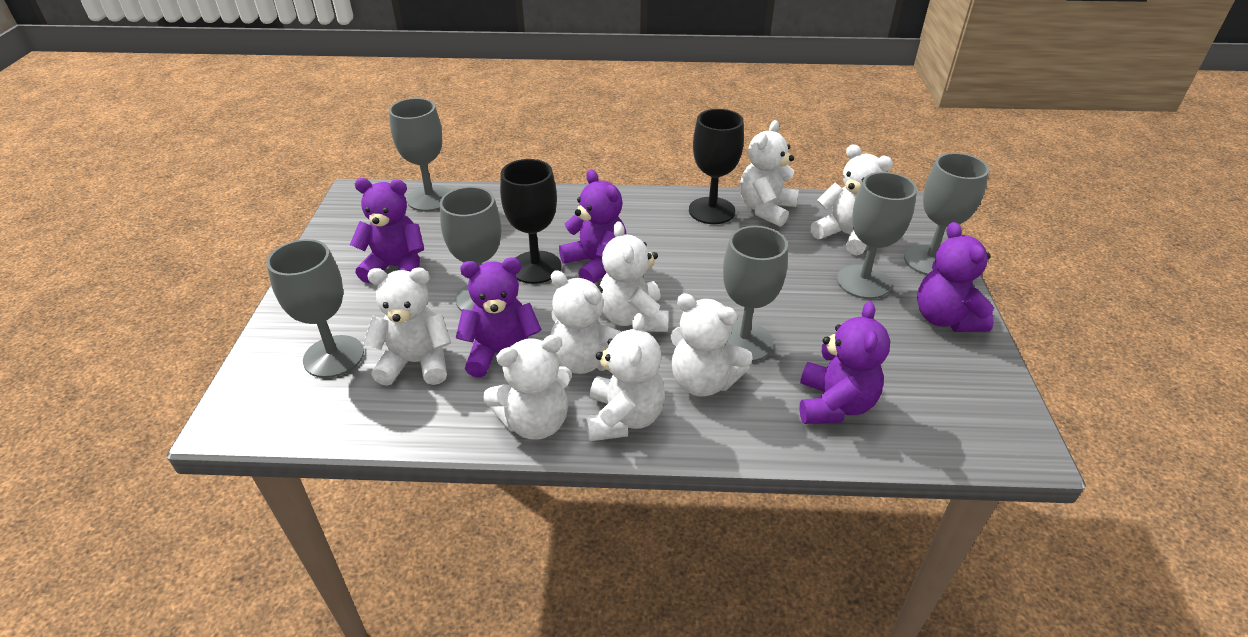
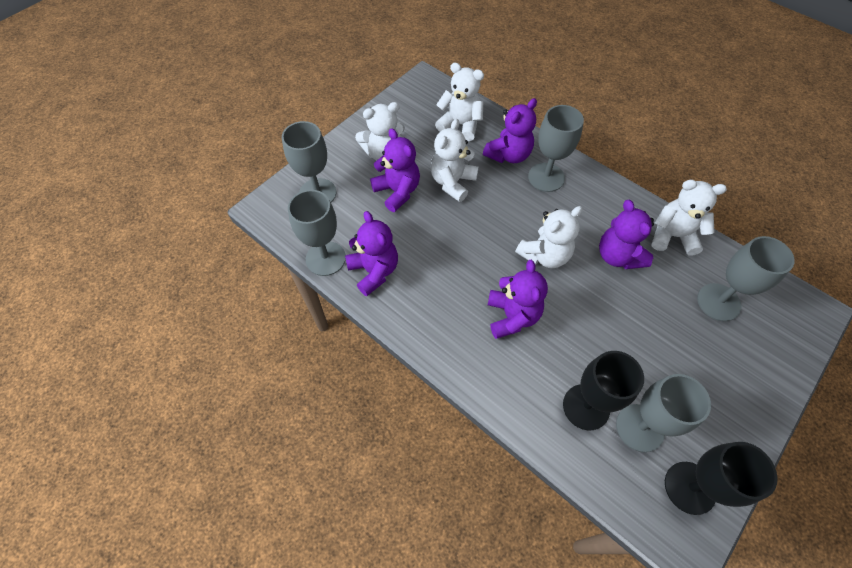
grey goblet: [267,239,364,378] [389,98,451,211] [440,186,501,311] [723,226,788,362] [837,172,917,299] [904,153,989,275] = 6 -> [282,121,336,203] [288,190,346,276] [528,105,584,192] [616,374,711,452] [697,236,795,321] = 5
white teddy bear: [363,268,451,386] [483,335,572,440] [550,270,622,374] [586,313,665,441] [600,221,669,332] [671,293,753,397] [740,120,799,227] [811,144,893,255] = 8 -> [355,102,405,161] [431,119,479,202] [435,63,484,141] [515,206,583,268] [652,180,727,256] = 5

